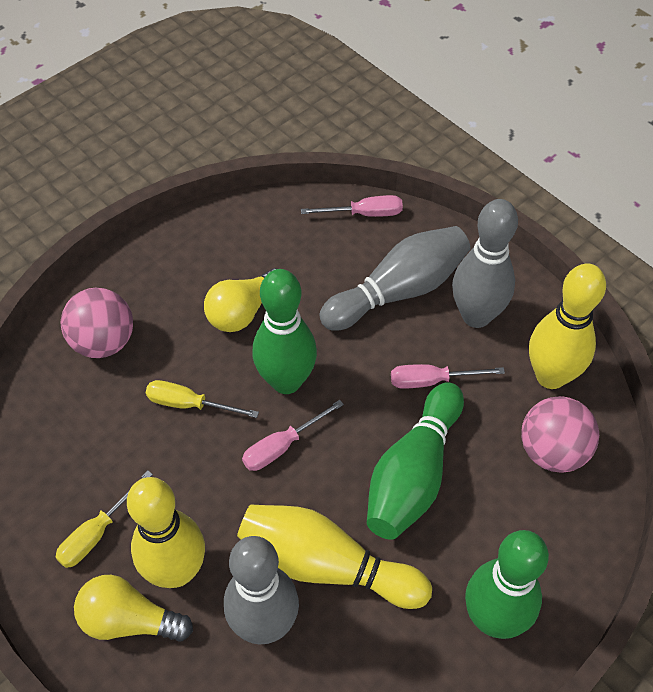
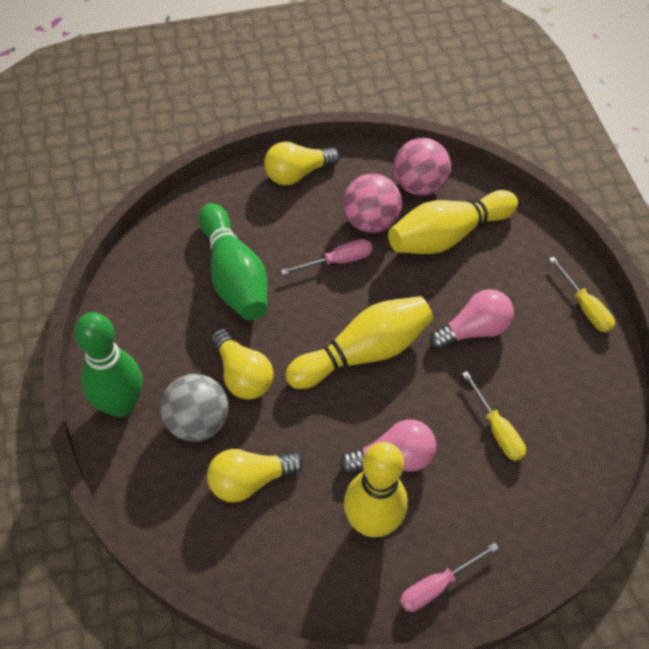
green bowling pin: [252,269,317,394] [367,382,464,540] [465,530,549,639] = 3 -> [74,312,143,417] [199,203,268,320] = 2
grey ball: none = 0 -> [160,374,228,442] = 1
grey bowling pin: [224,536,299,644] [319,226,470,331] [452,199,518,328] = 3 -> none = 0
pink light bulb: none = 0 -> [340,420,436,474] [429,289,514,350] = 2
pink screwdriver: [242,400,344,471] [301,195,403,217] [391,364,505,389] = 3 -> [281,239,373,275] [400,543,499,612] = 2
yellow light bulb: [74,575,193,642] [204,268,276,332] = 2 -> [207,449,304,503] [211,328,274,400] [264,142,340,185] = 3

